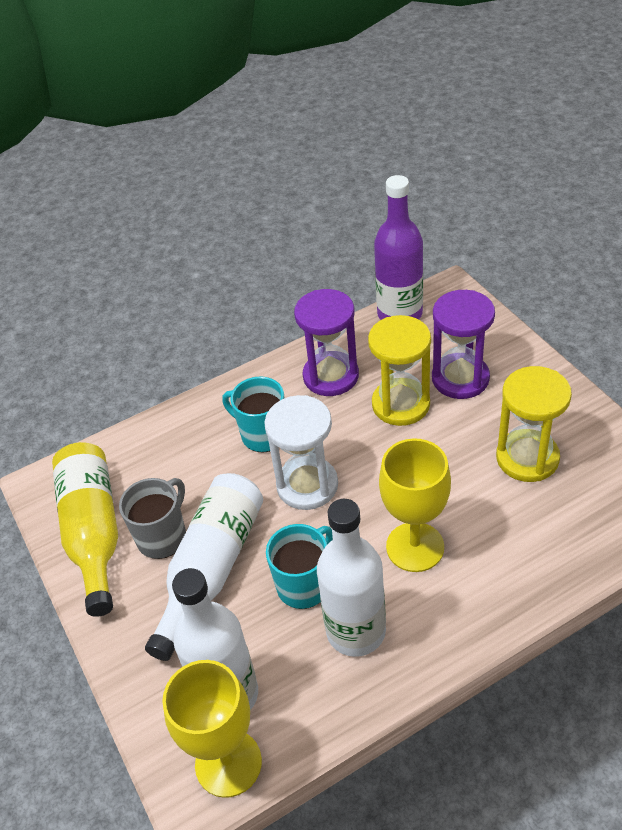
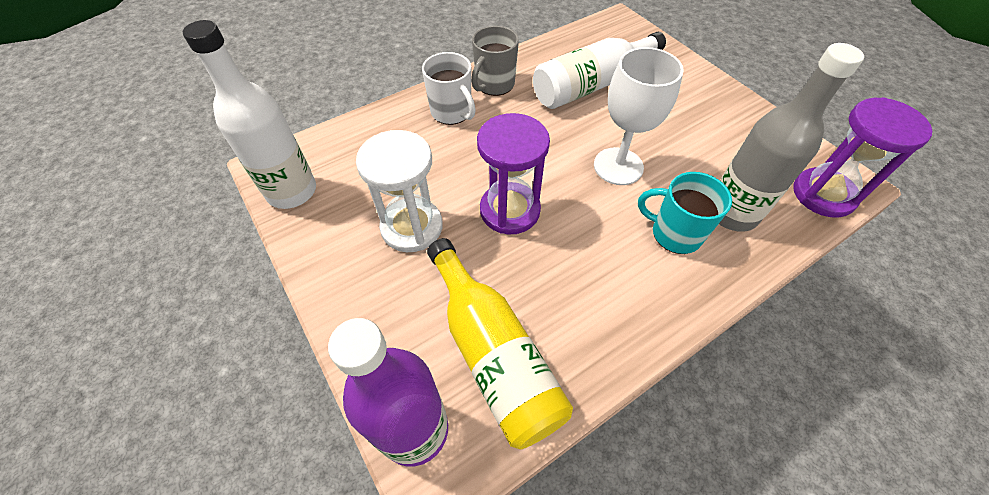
grey bottle: none = 0 -> [719,43,864,232] = 1
turquoise mug: [222,376,284,453] [266,524,333,609] = 2 -> [638,172,732,254] = 1
white bottle: [145,473,263,661] [172,568,258,710] [317,499,386,657] = 3 -> [183,20,316,209] [533,32,666,109] = 2
white goblet: none = 0 -> [594,47,684,185] = 1
white mug: none = 0 -> [422,52,476,125] = 1
yellow goblet: [162,660,262,798] [379,438,451,572] = 2 -> none = 0
yellow hourglass: [368,315,431,426] [496,366,572,482] = 2 -> none = 0

